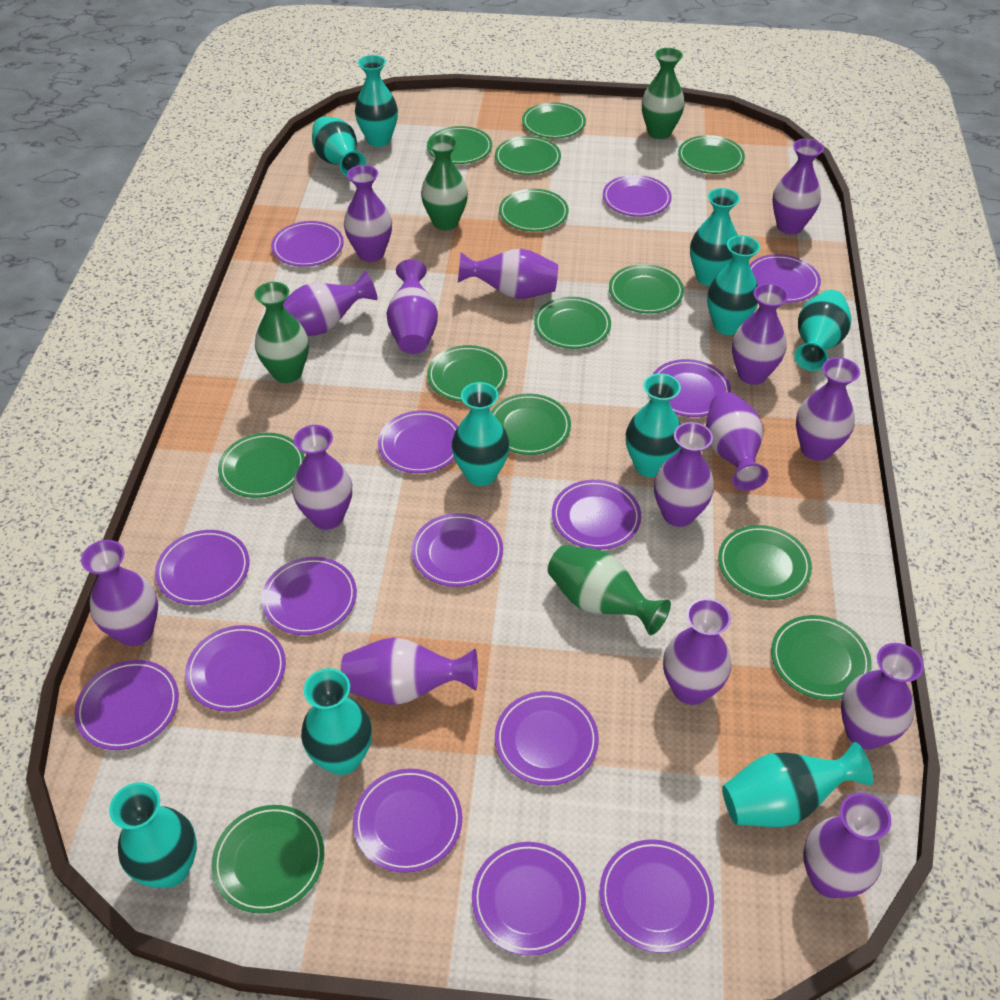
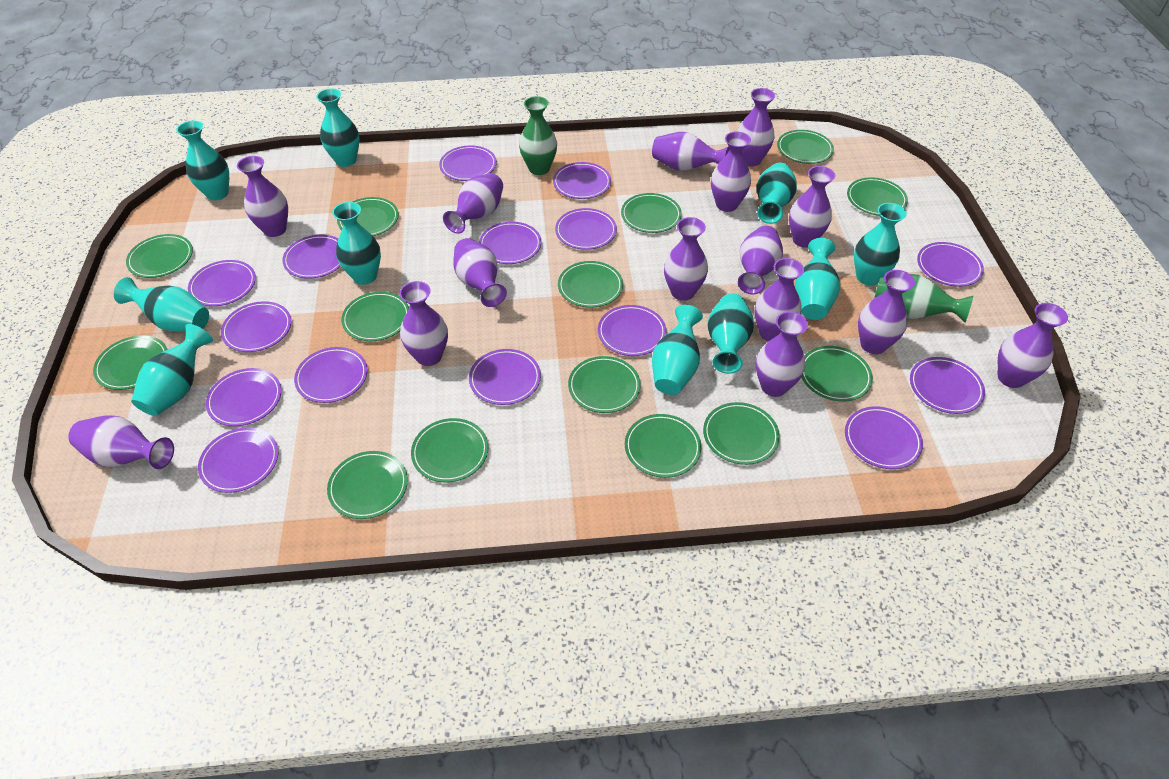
green plate: [212,805,324,914] [218,433,305,498] [427,126,492,164] [427,345,507,402] [491,394,571,455] [495,136,561,175] [499,189,569,232] [522,102,586,139] [534,297,611,349] [609,264,684,314] [678,135,745,174] [718,525,812,600] [771,615,872,700] = 13 -> [93,335,168,390] [126,234,193,278] [327,451,408,519] [337,197,399,236] [341,292,409,341] [411,418,488,482] [558,261,623,308] [568,356,641,413] [621,193,682,233] [625,414,701,478] [703,402,780,465] [777,130,834,164] [801,346,873,402] [847,177,908,216] = 14
green vase: [254,282,309,383] [421,135,468,230] [548,545,671,635] [642,48,685,139] = 4 -> [519,96,557,175] [875,274,974,322] = 2

